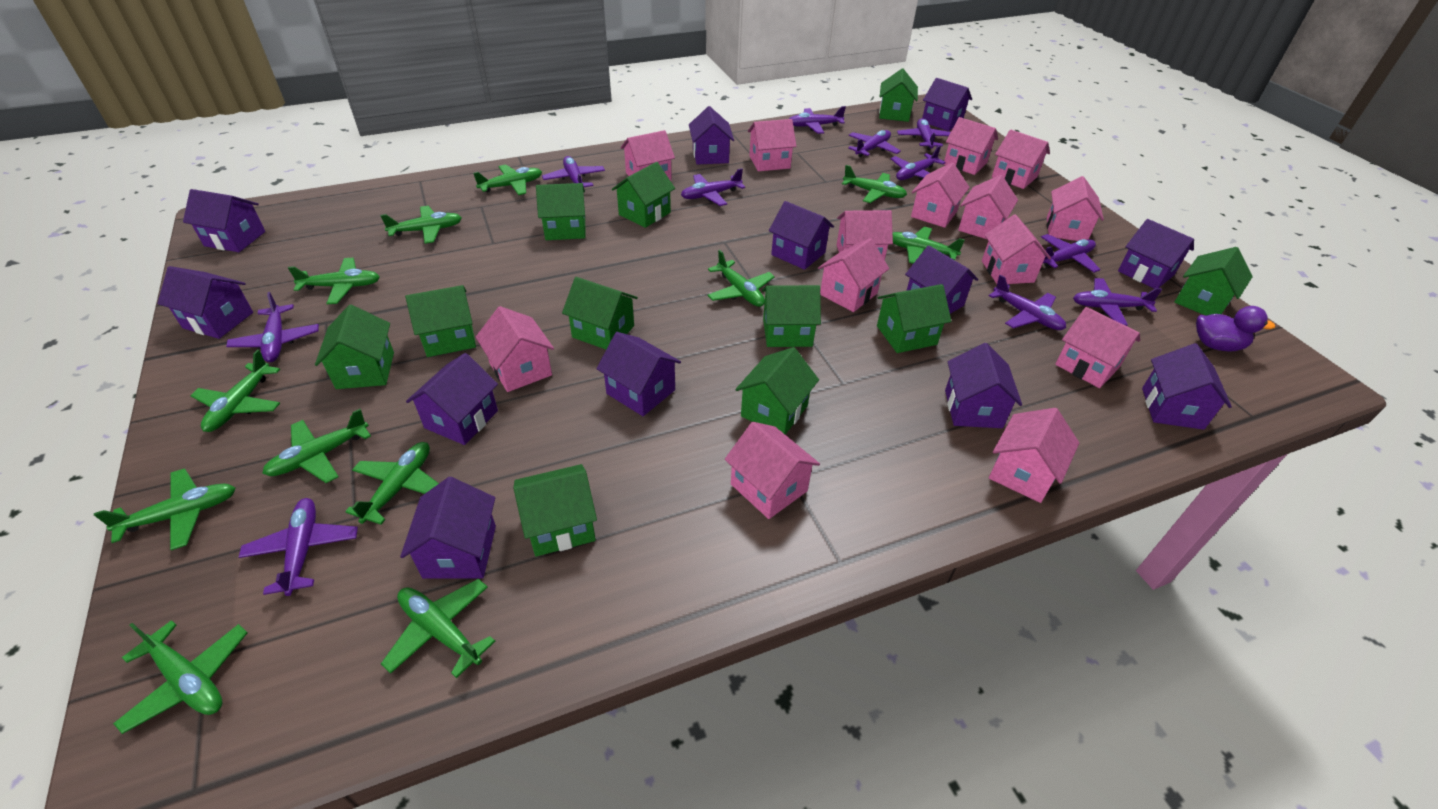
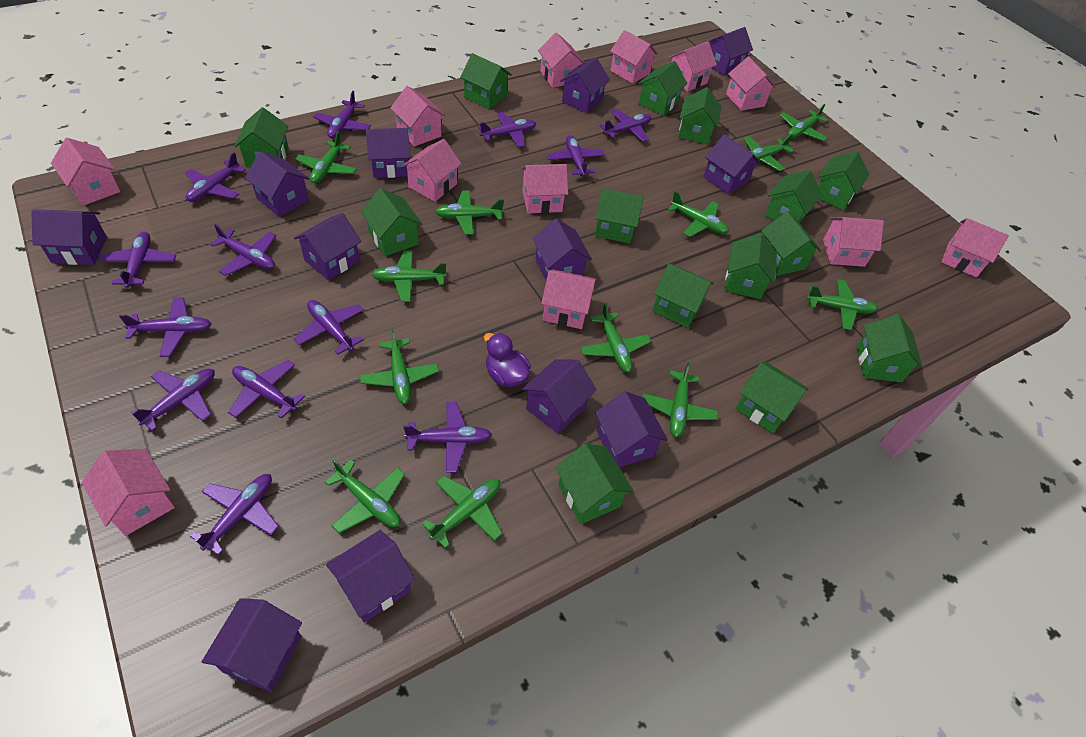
green house: [315,305,394,389] [405,285,476,357] [513,464,597,557] [536,183,586,240] [562,277,638,349] [612,162,675,228] [735,347,819,435] [762,285,821,347] [877,284,951,353] [879,68,918,122] [1174,247,1253,316] = 11 -> [234,107,289,168] [361,188,422,256] [460,53,512,109] [555,443,634,524] [595,188,644,243] [638,61,687,116] [652,264,714,328] [678,87,722,145] [725,233,777,299] [736,361,809,433] [761,212,821,276] [764,170,822,223] [818,151,869,210] [856,314,923,382] = 14
pink house: [476,306,554,392] [620,130,675,181] [725,422,820,519] [748,119,796,171] [818,238,889,312] [837,210,893,260] [911,162,970,228] [943,117,998,175] [958,175,1018,239] [982,214,1051,284] [989,408,1079,503] [992,129,1050,189] [1047,176,1104,241] [1055,307,1140,388] = 14 -> [51,138,120,206] [82,449,175,536] [390,86,446,146] [402,139,462,202] [521,164,568,214] [538,33,585,88] [541,269,596,329] [610,30,658,84] [669,41,717,92] [726,56,776,111] [823,217,884,267] [941,218,1009,277] = 12
purple plane: [226,292,319,362] [239,498,358,596] [542,156,605,187] [681,168,745,206] [789,106,846,134] [848,130,901,157] [891,145,946,181] [897,118,951,150] [989,275,1066,330] [1041,234,1101,273] [1073,278,1162,326] = 11 -> [98,232,176,288] [119,297,212,357] [131,369,215,431] [185,152,246,202] [190,474,279,555] [210,224,276,276] [228,360,305,419] [294,300,364,355] [313,91,371,138] [403,402,492,473] [478,112,536,147] [547,135,605,177] [599,109,651,142] = 13

